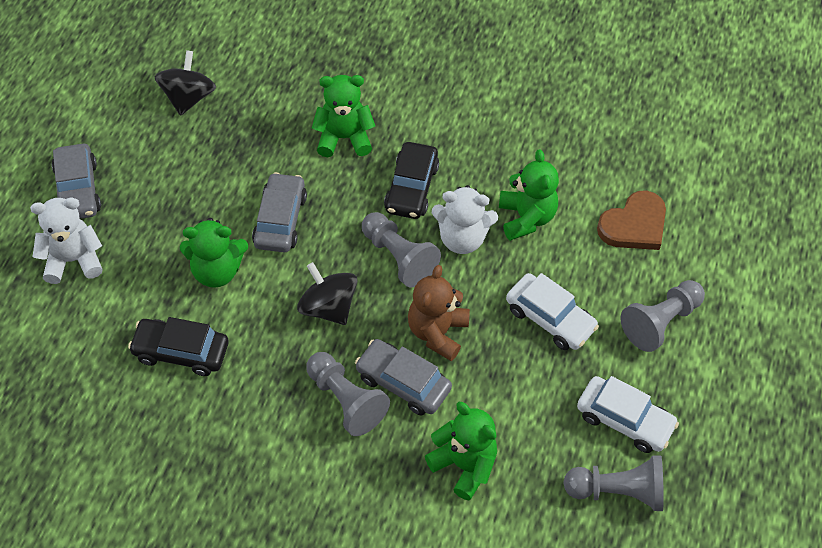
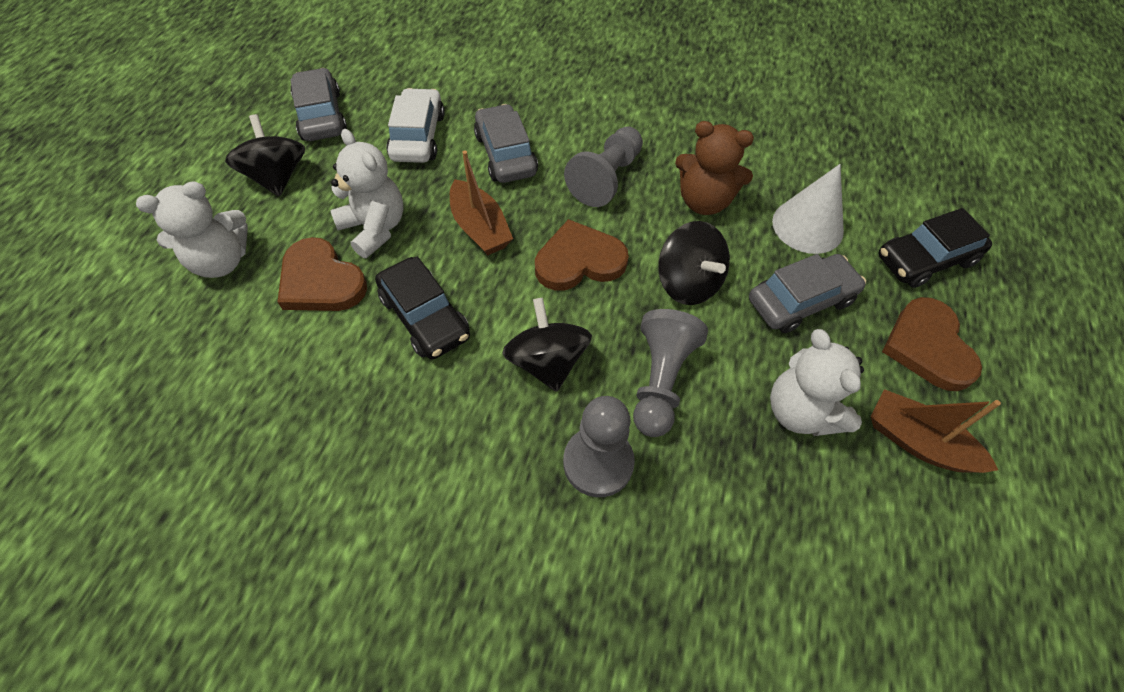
black spinning top: [154,50,216,116] [297,262,358,325] = 2 -> [225,114,305,197] [502,298,592,392] [658,221,730,305] = 3
brown boat: none = 0 -> [450,151,513,255] [870,389,1001,473] = 2
brown heart: [597,191,666,250] = 1 -> [278,237,367,311] [535,219,629,291] [882,297,982,391] = 3
green teddy bear: [180,218,248,288] [312,75,375,157] [425,402,497,500] [499,149,559,241] = 4 -> none = 0
grey pawn: [306,352,390,436] [362,212,441,287] [564,456,664,511] [620,280,705,352] = 4 -> [563,396,635,497] [564,126,643,207] [633,309,708,437] = 3
white car: [506,273,599,350] [577,376,679,453] = 2 -> [386,88,445,163] = 1
white cone: none = 0 -> [772,164,844,254] = 1
white teddy bear: [30,198,103,284] [432,185,498,254] = 2 -> [136,181,248,278] [330,129,404,258] [770,329,864,436] = 3

